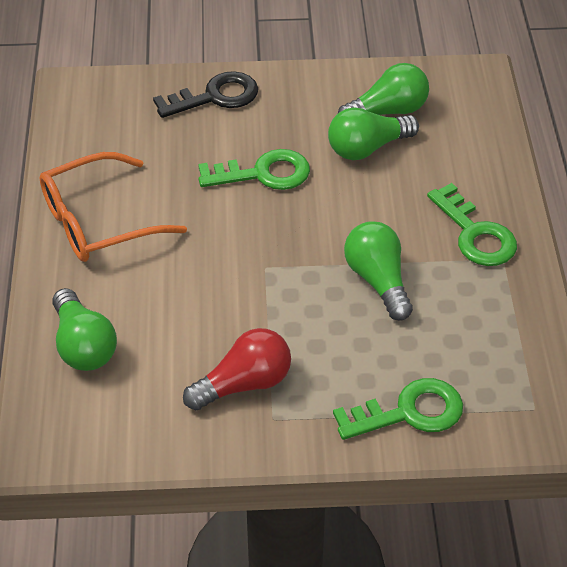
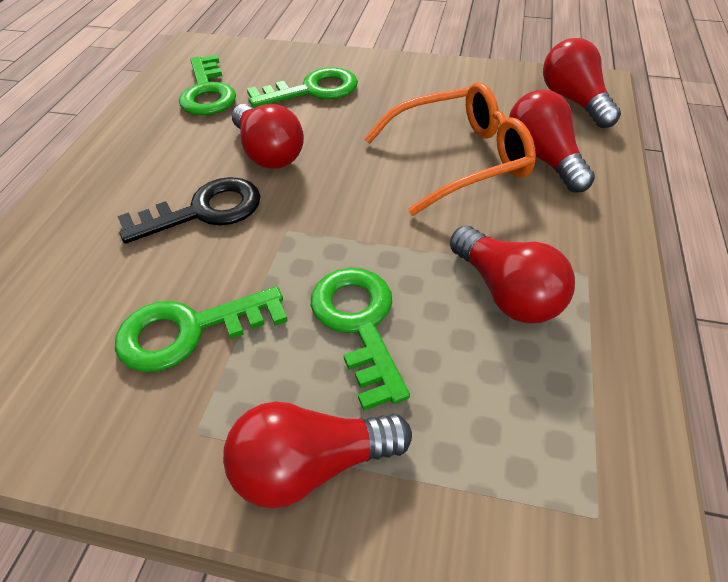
green key: [198,149,310,190] [333,378,463,440] [427,183,517,266] = 3 -> [115,286,288,372] [179,55,236,115] [247,67,358,107] [311,268,410,411] = 4
green light bulb: [53,288,117,371] [328,107,419,160] [338,63,429,115] [344,221,413,321] = 4 -> none = 0
red light bulb: [183,328,291,410] = 1 -> [223,402,412,509] [232,104,304,169] [450,225,575,323] [509,89,595,193] [543,38,621,128] = 5

